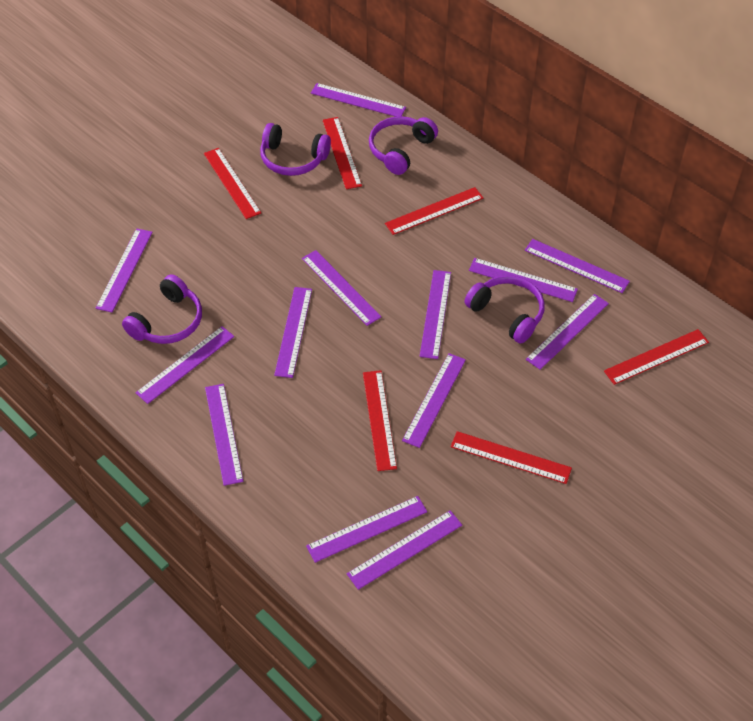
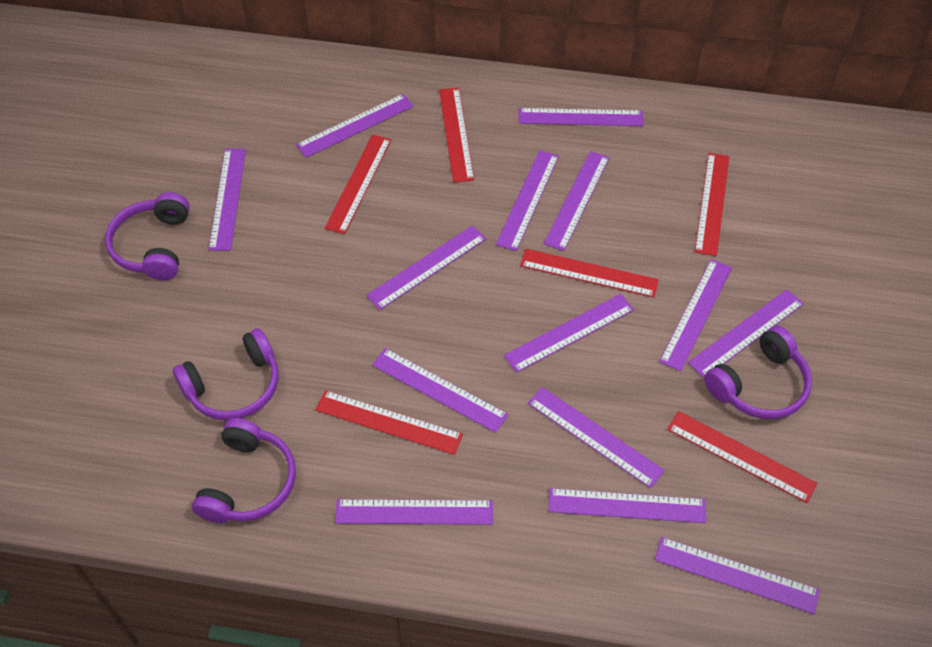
purple ruler: [96,228,153,312] [136,326,234,404] [205,384,243,486] [274,287,312,378] [302,250,381,326] [306,496,427,563] [311,83,406,117] [347,510,462,590] [402,353,466,448] [420,270,451,359] [469,258,578,302] [525,239,630,293] [526,294,609,370] = 13 -> [209,149,246,251] [296,94,414,158] [335,499,493,525] [366,225,486,310] [372,348,508,433] [496,150,559,251] [504,294,634,373] [519,108,644,126] [528,387,665,488] [544,151,610,251] [549,488,706,523] [655,537,820,614] [659,259,732,371] [688,289,804,378] = 14

